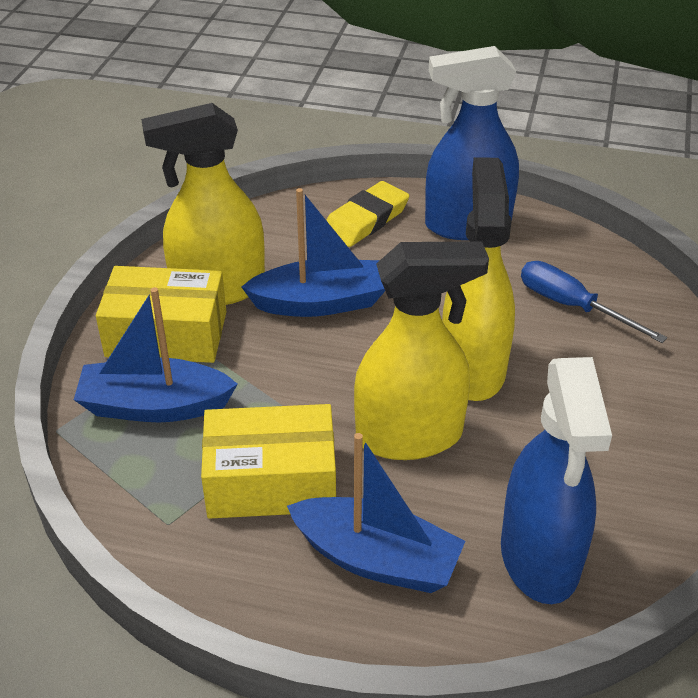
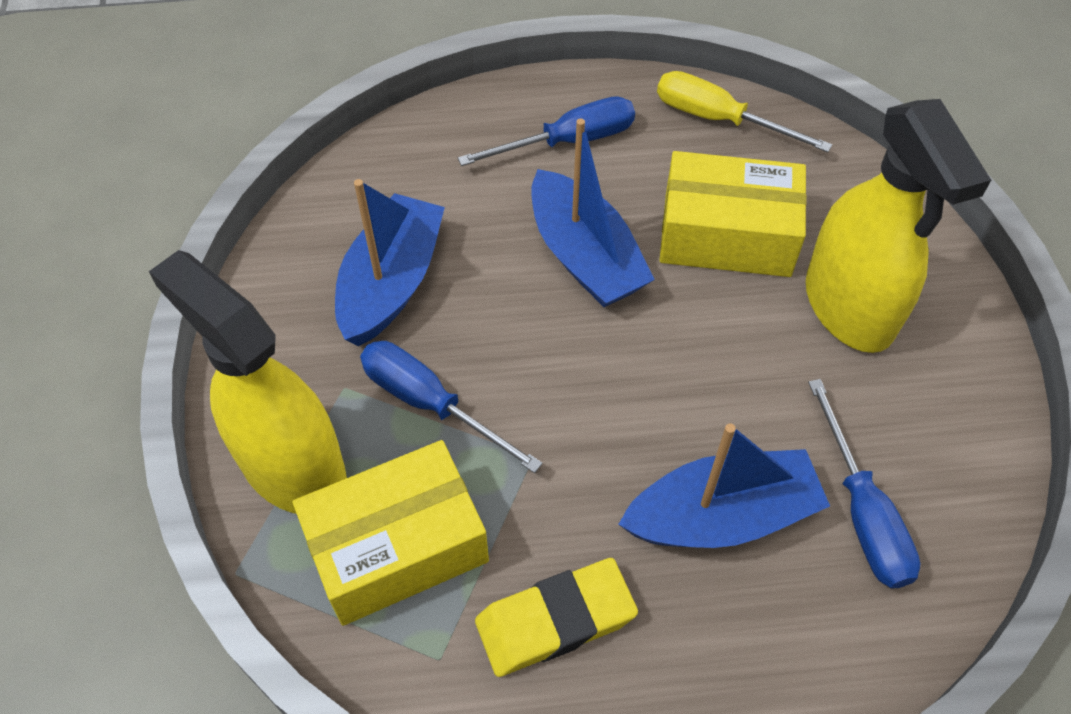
blue screwdriver: [521,261,667,343] = 1 -> [360,341,543,473] [458,96,635,166] [808,379,920,588] = 3
blue spray bottle: [425,46,519,240] [501,357,612,604] = 2 -> none = 0
yellow screwdriver: none = 0 -> [657,71,832,152] = 1
yellow spray bottle: [141,103,265,305] [354,241,489,460] [442,157,515,401] = 3 -> [149,250,347,514] [806,99,991,353] = 2

